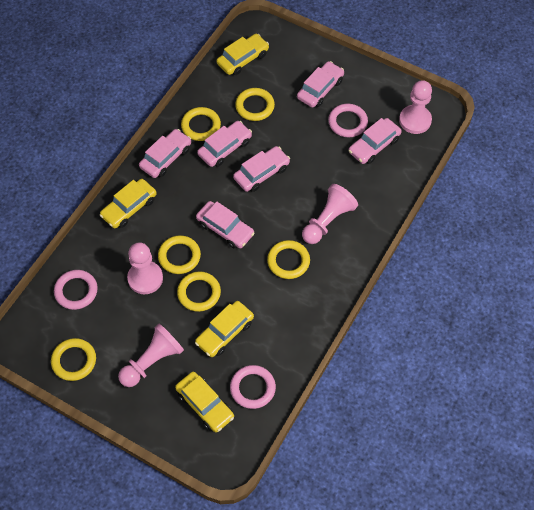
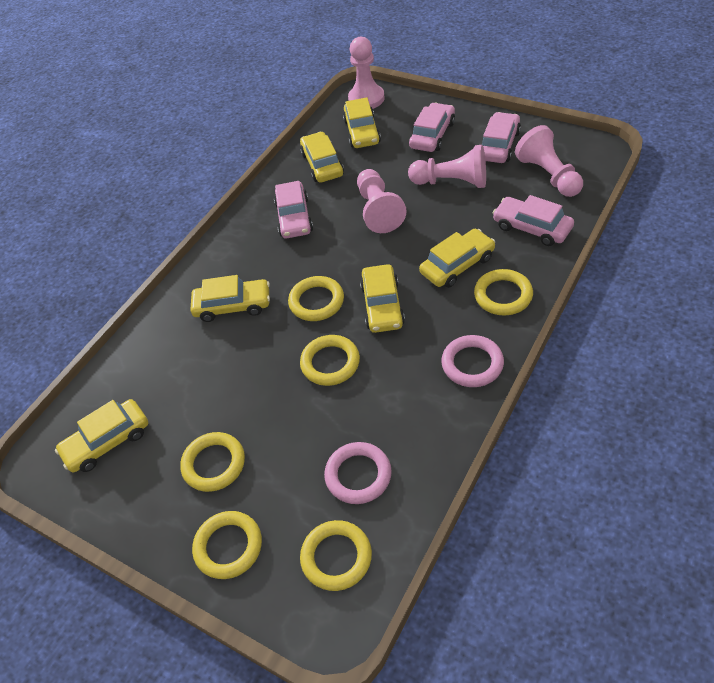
pink car: [139,129,191,178] [196,201,255,248] [197,121,252,167] [233,146,290,192] [297,61,344,108] [349,118,402,164] = 6 -> [274,181,313,239] [409,103,455,152] [482,112,521,163] [493,195,574,246] = 4
pink ring: [54,270,98,310] [230,365,276,409] [328,104,368,137] = 3 -> [324,442,392,504] [441,335,504,387] = 2
yellow car: [100,179,157,228] [175,372,234,432] [195,301,254,357] [216,34,269,75] = 4 -> [55,399,148,472] [190,275,270,322] [300,132,344,183] [343,97,381,148] [360,264,405,333] [419,229,495,288] = 6

